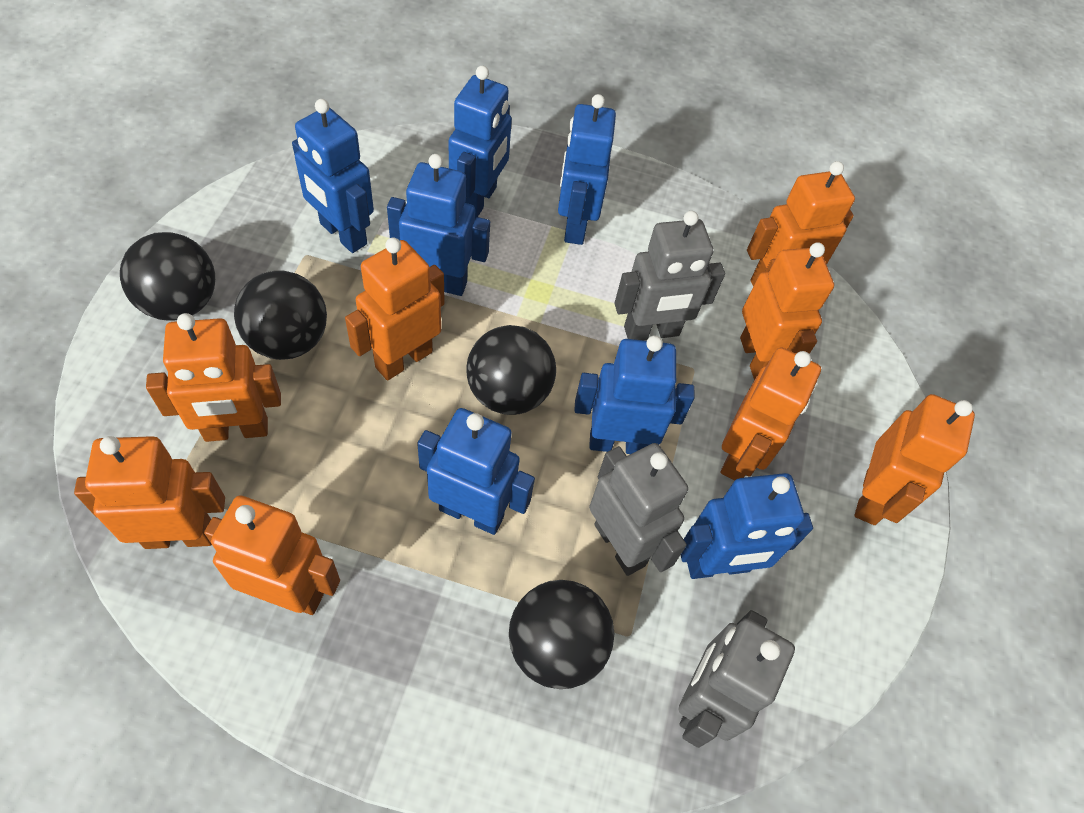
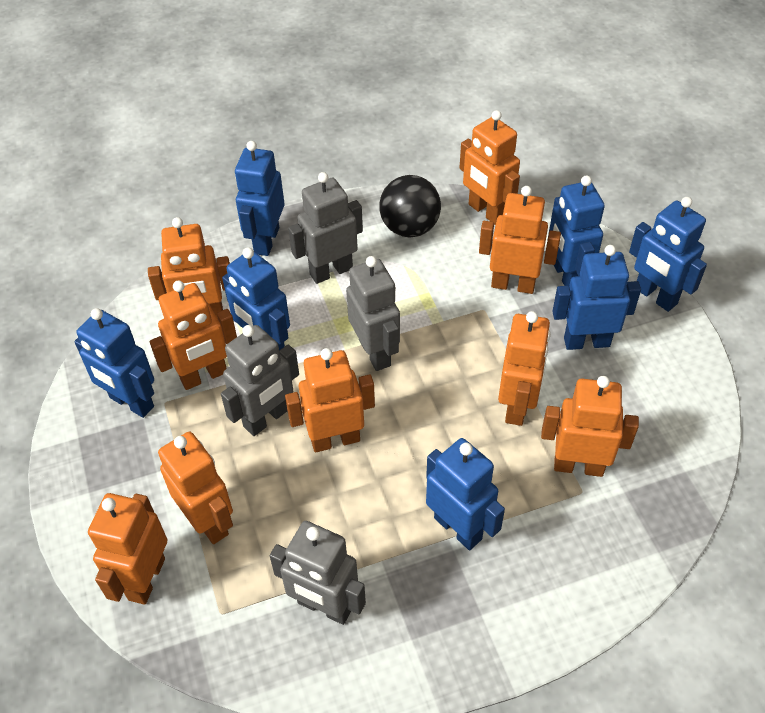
black ball: [120,232,215,321] [234,270,327,360] [466,325,556,415] [509,580,614,689] = 4 -> [379,175,441,237] = 1
grey robot: [589,443,688,576] [614,211,725,340] [679,610,795,748] = 3 -> [221,325,299,436] [270,521,366,625] [288,172,363,284] [346,256,400,371] = 4
orange robot: [74,436,225,549] [146,313,281,442] [204,495,340,615] [345,238,445,381] [720,347,821,480] [740,242,834,380] [747,161,855,286] [854,394,975,525] = 8 -> [88,493,168,605] [148,217,230,319] [150,281,237,390] [158,432,233,544] [285,348,375,453] [460,110,520,225] [479,186,561,294] [498,311,551,426] [541,376,639,477] = 9

